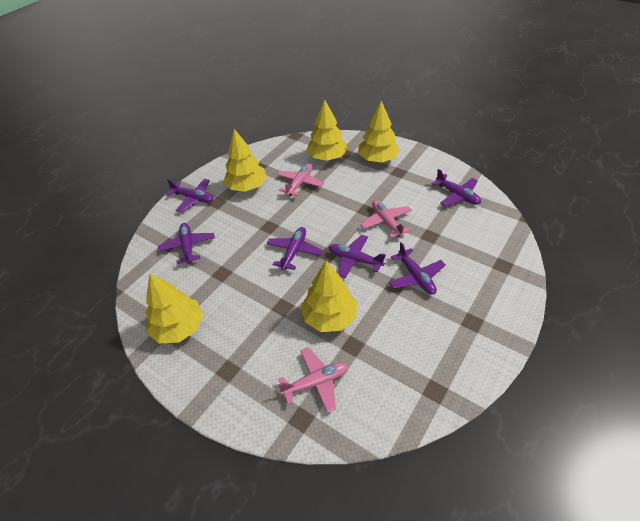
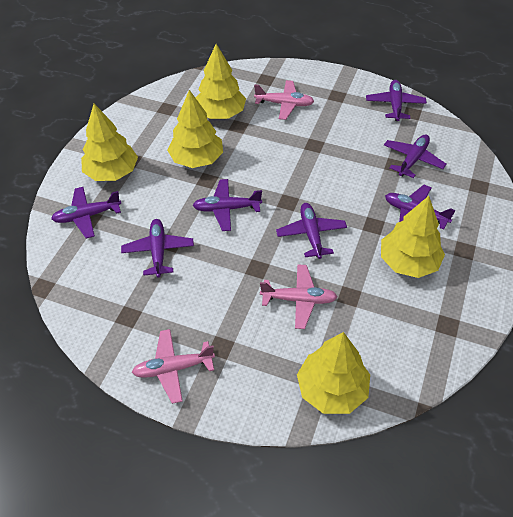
purple plane: [158,223,215,264] [166,179,213,212] [267,227,323,270] [328,235,386,278] [389,242,445,295] [432,169,481,207] = 6 -> [51,187,121,238] [121,219,194,278] [193,179,262,231] [276,203,347,259] [366,80,427,121] [384,134,446,178] [385,185,456,230] = 7

